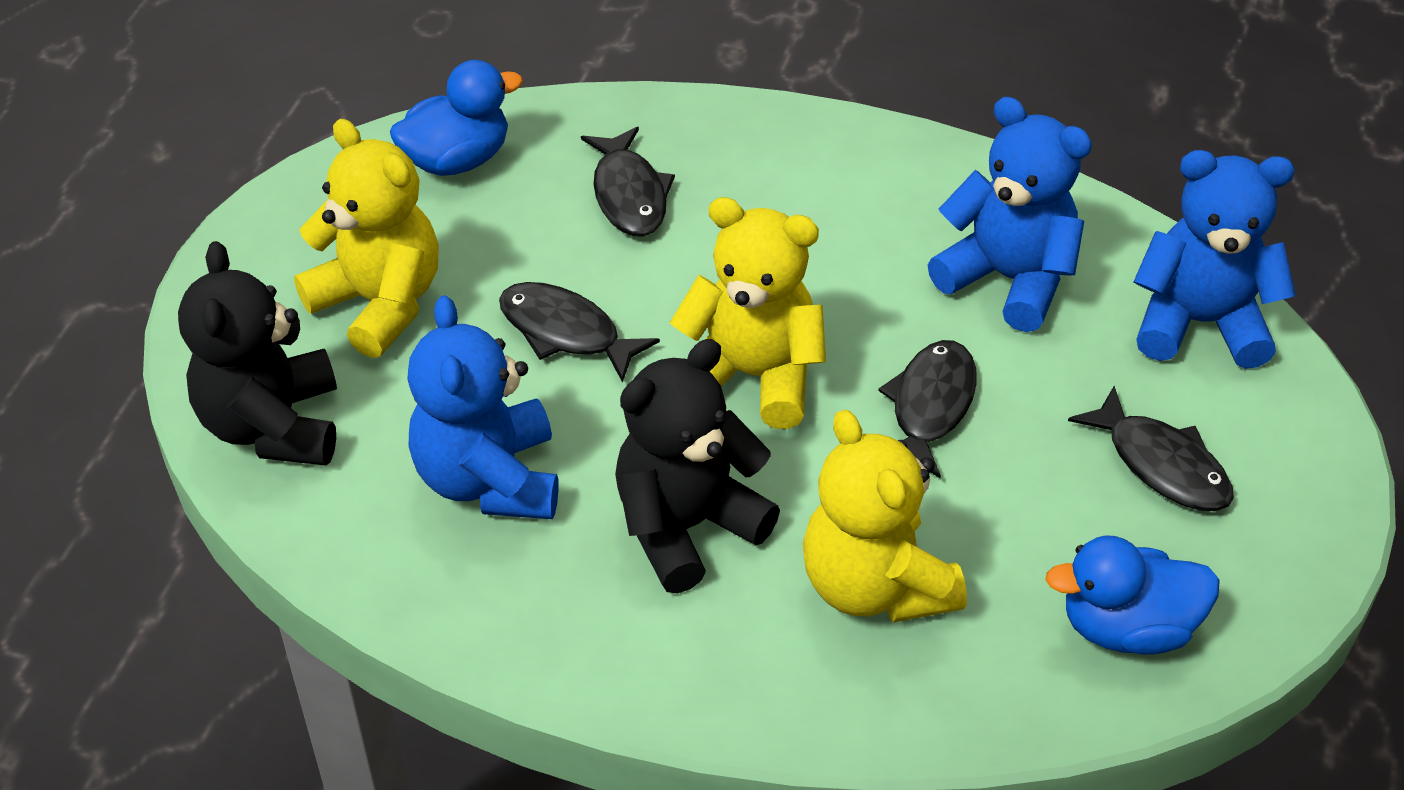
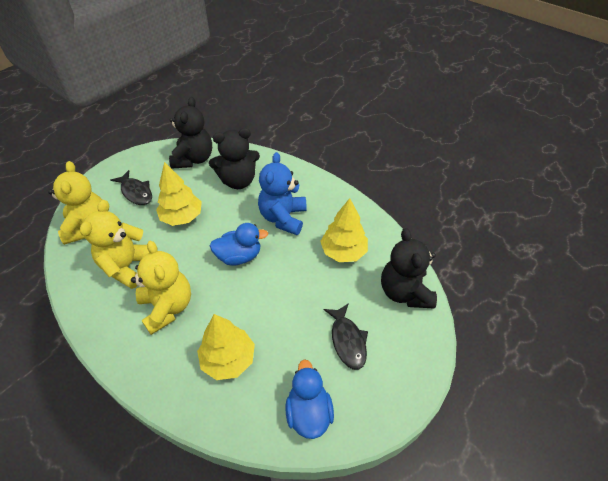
black fish: [499,282,660,383] [581,127,675,237] [878,340,977,478] [1068,386,1234,511] = 4 -> [110,170,152,205] [324,303,368,370] = 2
black teddy bear: [178,241,337,465] [615,339,780,593] = 2 -> [169,97,212,169] [209,128,260,189] [381,228,437,309] = 3
blue teddy bear: [407,295,559,519] [928,97,1092,332] [1134,150,1296,369] = 3 -> [258,152,307,235] = 1
yellow tree: none = 0 -> [156,162,202,226] [197,314,255,380] [320,198,368,262] = 3

